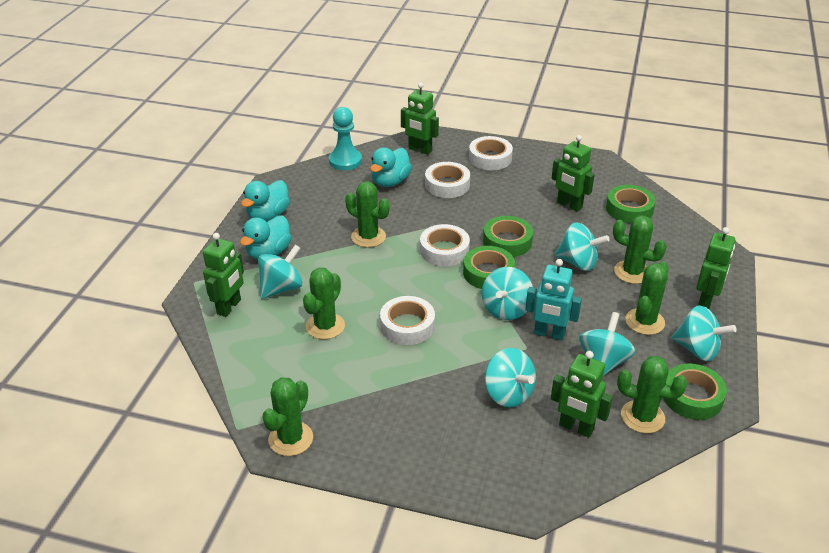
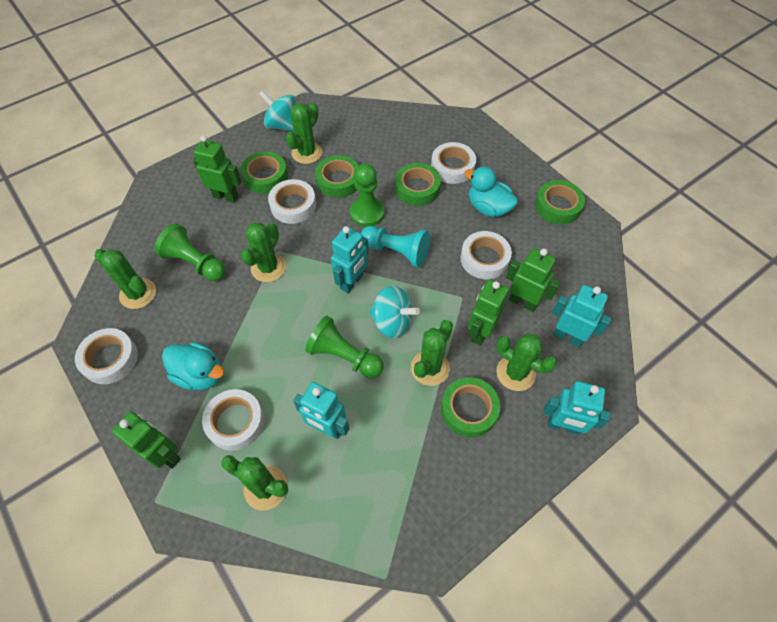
green pawn: none = 0 -> [154,223,226,281] [305,316,384,378] [350,163,385,227] = 3
green robot: [203,233,244,317] [401,83,439,155] [551,351,613,437] [552,135,595,212] [696,227,735,309] = 5 -> [112,412,181,469] [193,135,242,203] [468,279,509,345] [506,248,561,312] = 4
green tape: [463,246,515,289] [483,216,533,257] [606,185,656,223] [664,363,727,420] = 4 -> [241,151,288,194] [315,155,359,198] [395,163,441,206] [441,377,500,438] [535,180,585,225] = 5
turquoise duck: [240,215,292,260] [241,180,290,221] [370,147,412,187] = 3 -> [162,342,224,390] [464,166,518,217] = 2
turquoise robot: [525,259,582,341] = 1 -> [293,382,349,439] [331,226,369,293] [543,381,610,435] [552,285,612,347] = 4
turquoise spinning top: [258,244,303,299] [482,267,533,320] [485,348,536,407] [555,222,610,271] [579,312,636,376] [671,305,737,361] = 6 -> [259,90,296,131] [369,285,420,338] = 2
white tape: [380,296,435,345] [420,224,470,266] [425,162,470,198] [469,136,513,170] = 4 -> [75,328,138,384] [202,389,264,451] [268,179,316,224] [431,142,476,184] [460,231,512,279] = 5

